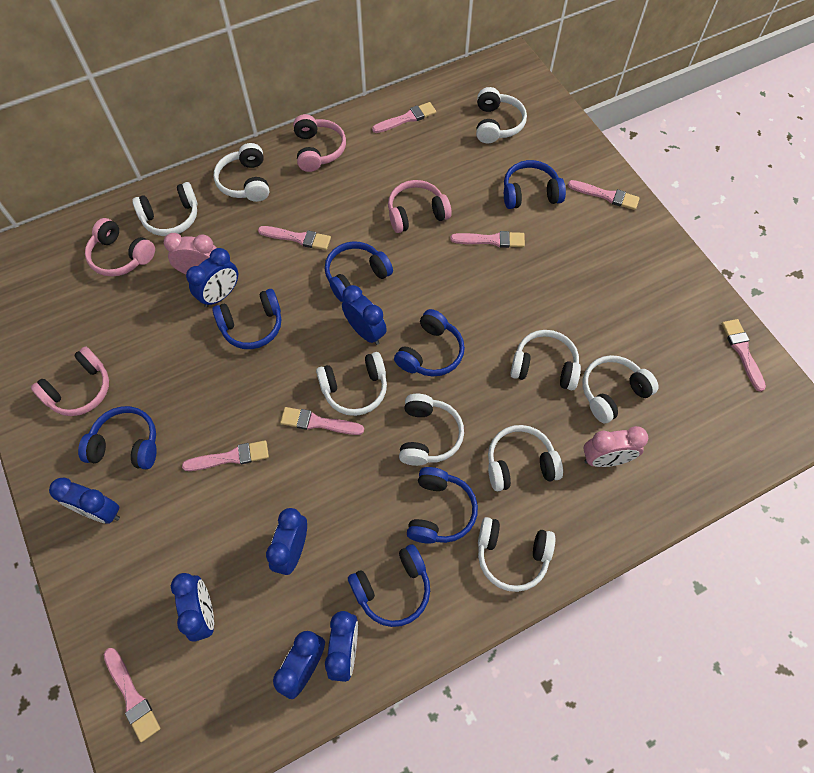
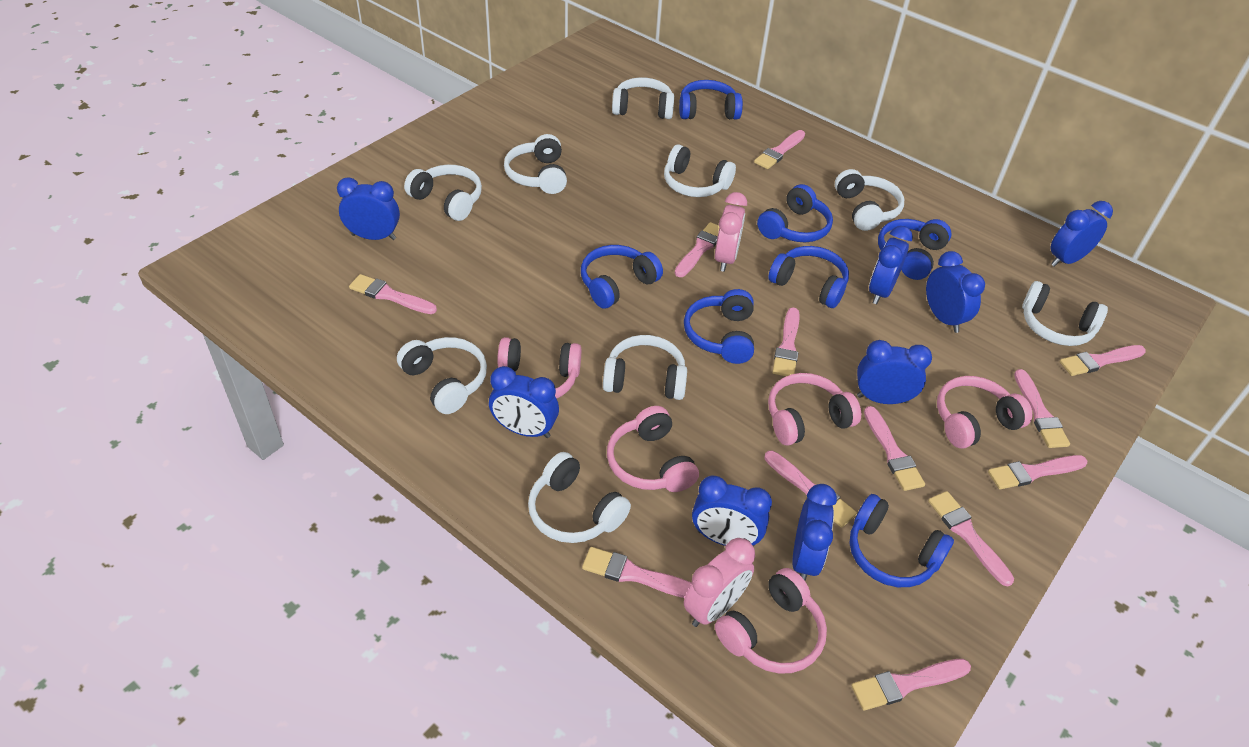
blue clock: [49,478,120,524] [171,573,214,642] [186,248,238,307] [266,508,307,575] [273,631,325,699] [325,611,358,682] [342,285,387,345] = 7 -> [337,177,400,240] [489,366,559,438] [692,475,772,547] [792,484,837,581] [857,340,932,404] [869,226,913,304] [926,251,985,333] [1051,201,1113,267] = 8
pink brush: [104,648,161,742] [182,440,269,471] [258,226,331,250] [280,407,364,435] [372,102,436,133] [450,231,525,248] [568,180,640,210] [722,319,766,392] = 8 -> [349,274,437,314] [582,547,692,598] [675,222,719,277] [754,130,805,169] [764,451,857,528] [773,307,800,376] [851,659,971,711] [864,406,925,491] [928,491,1014,586] [988,455,1087,490] [1014,369,1070,448] [1060,345,1146,376] = 12
pink headphones: [31,346,109,416] [85,218,155,277] [293,114,346,172] [388,180,452,233] = 4 -> [497,337,581,399] [607,406,699,492] [715,568,827,674] [768,373,861,446] [937,376,1033,449] = 5

